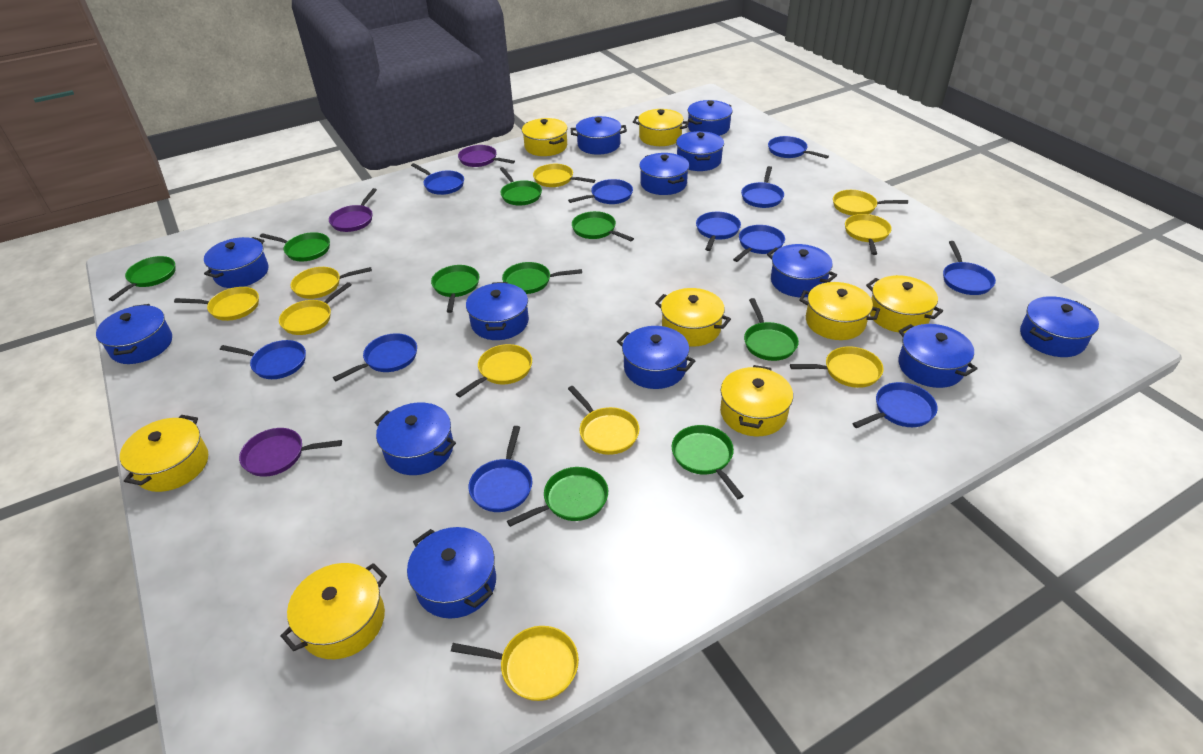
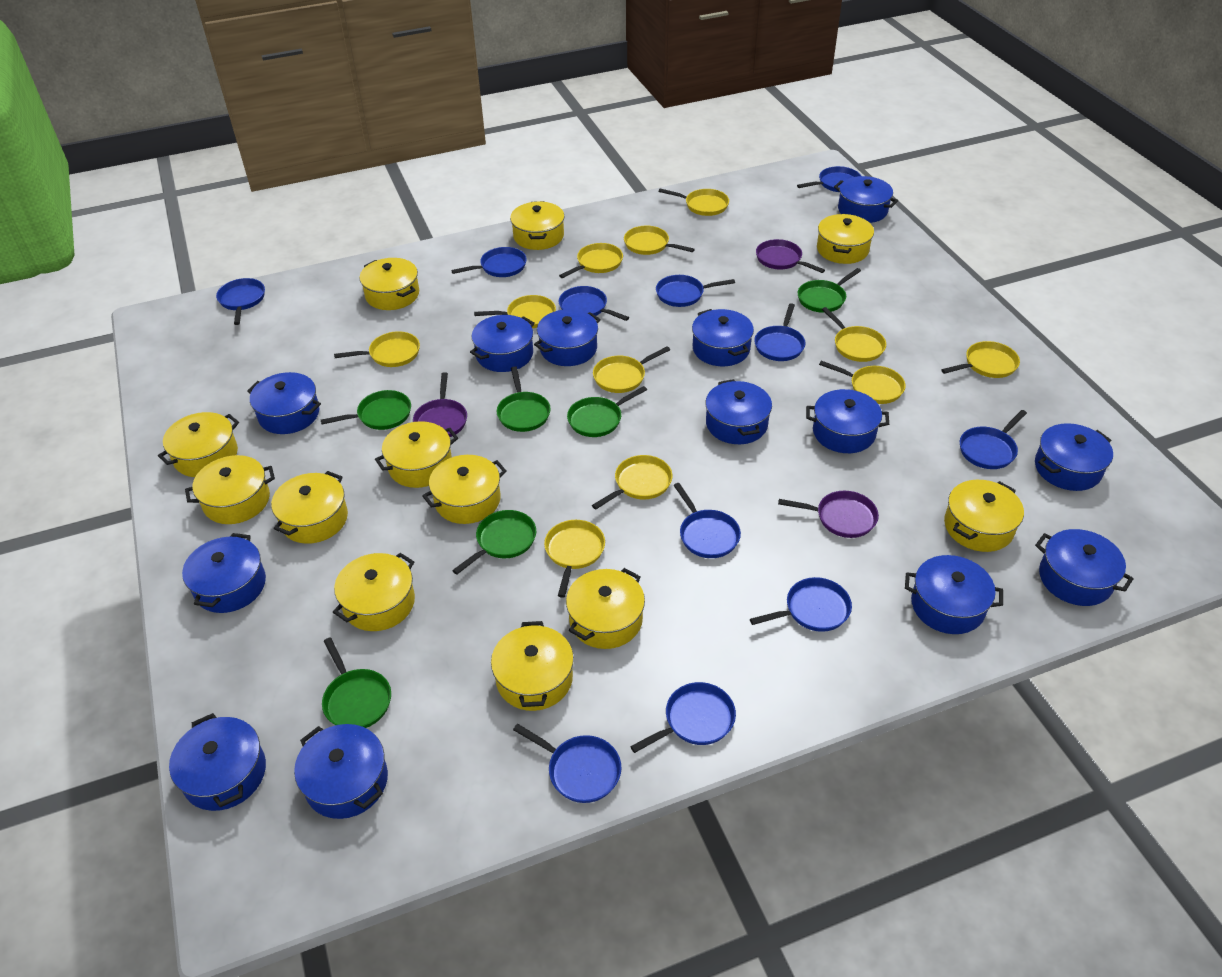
green pan: [109,256,176,301] [260,232,330,261] [431,265,479,313] [500,167,542,205] [502,262,582,294] [507,467,608,527] [572,211,634,241] [672,425,744,499] [744,298,799,361] = 9 -> [321,390,411,430] [322,637,391,728] [452,510,536,574] [497,366,551,432] [567,386,647,437] [798,268,861,313] = 6
yellow pan: [174,287,259,321] [279,282,351,335] [290,267,372,299] [451,626,579,701] [456,344,532,397] [533,164,595,187] [568,386,639,455] [790,346,884,388] [833,190,908,216] [845,214,892,255] = 10 -> [334,331,420,367] [474,295,556,328] [544,520,605,598] [559,243,623,278] [592,455,672,509] [593,346,670,393] [624,226,695,255] [659,188,729,216] [819,361,906,404] [822,307,886,362] [941,341,1020,378] = 11
yellow pot: [120,415,208,492] [280,563,387,659] [522,118,568,156] [633,109,689,146] [655,288,731,347] [720,365,793,436] [799,282,880,340] [866,275,943,333] = 8 -> [158,412,239,477] [185,455,275,524] [271,471,348,544] [333,553,415,631] [360,258,419,310] [375,421,458,488] [422,455,507,524] [491,621,574,711] [510,201,565,250] [566,568,645,649] [817,214,874,264] [944,480,1024,552] = 12

